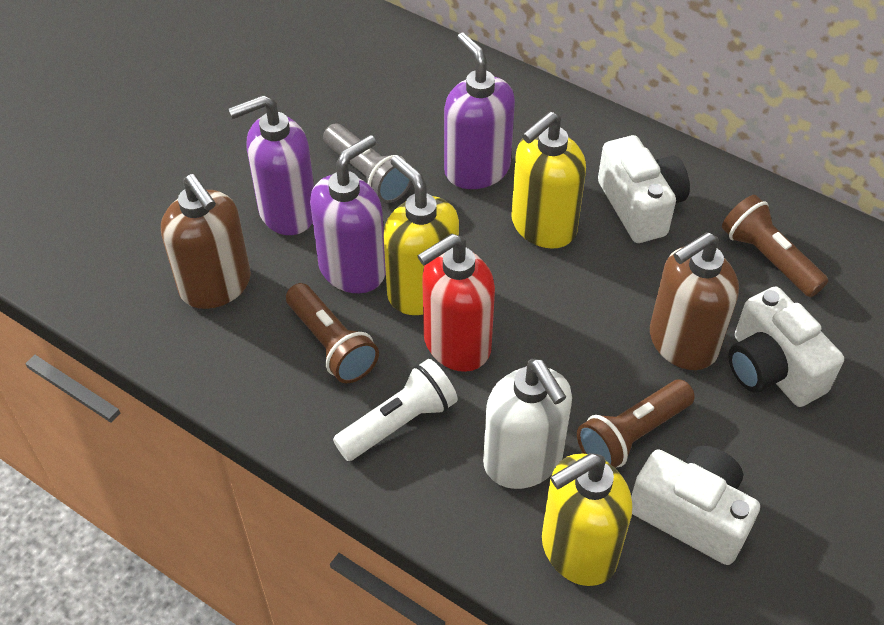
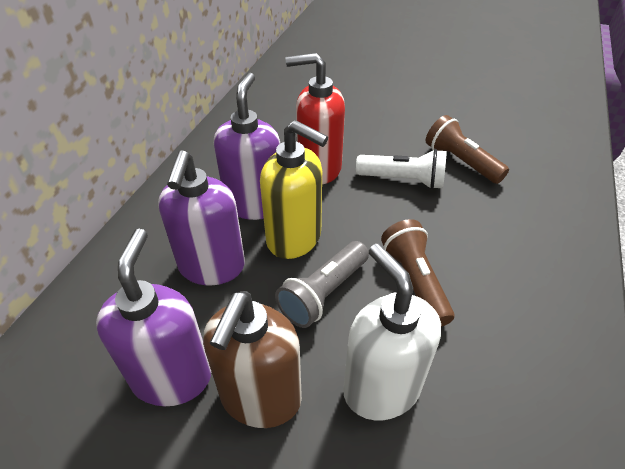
brown flashlight: [286,283,379,383] [577,380,695,468] [722,195,828,297] = 3 -> [381,219,454,327] [426,115,509,184] = 2
brown soap dispenser: [161,174,251,309] [650,232,739,370] = 2 -> [203,291,302,428] = 1
white camera: [598,135,690,243] [631,446,760,565] [728,286,844,407] = 3 -> none = 0
yellow soap dispenser: [383,155,459,315] [511,111,586,249] [542,453,632,586] = 3 -> [260,120,328,259] = 1

